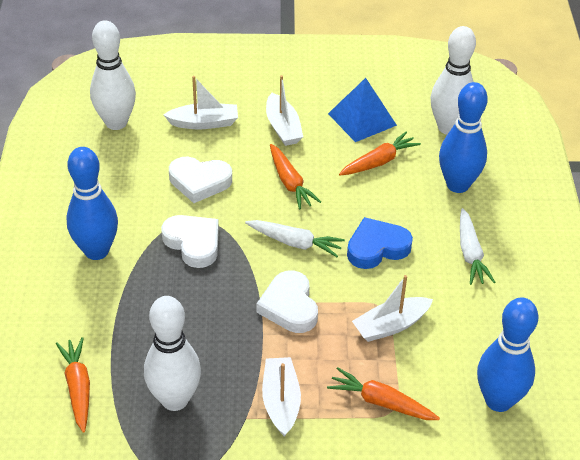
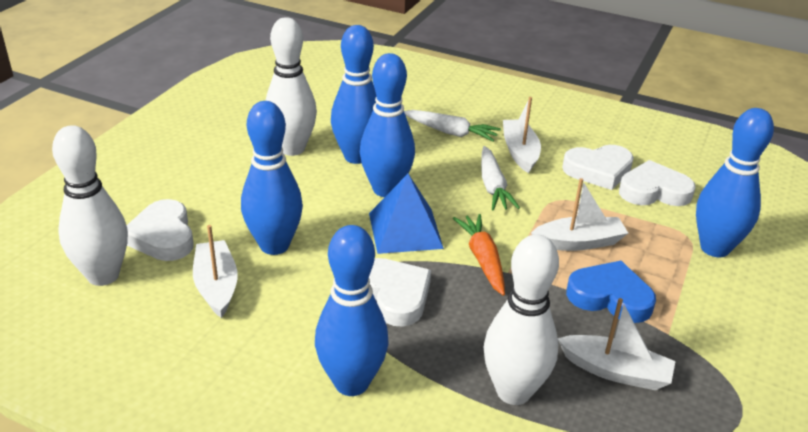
blue bowling pin: [66,147,118,260] [439,82,488,193] [477,297,538,412] = 3 -> [241,101,303,255] [315,225,389,396] [331,25,376,164] [360,53,415,197] [696,108,774,257] = 5
orange carrot: [56,337,90,433] [270,144,321,210] [327,367,440,420] [339,132,421,176] = 4 -> [453,214,505,295] = 1
white heart: [161,215,219,268] [169,157,232,203] [256,270,318,333] = 3 -> [126,199,194,261] [369,258,431,327] [562,145,634,190] [619,160,696,206] = 4

